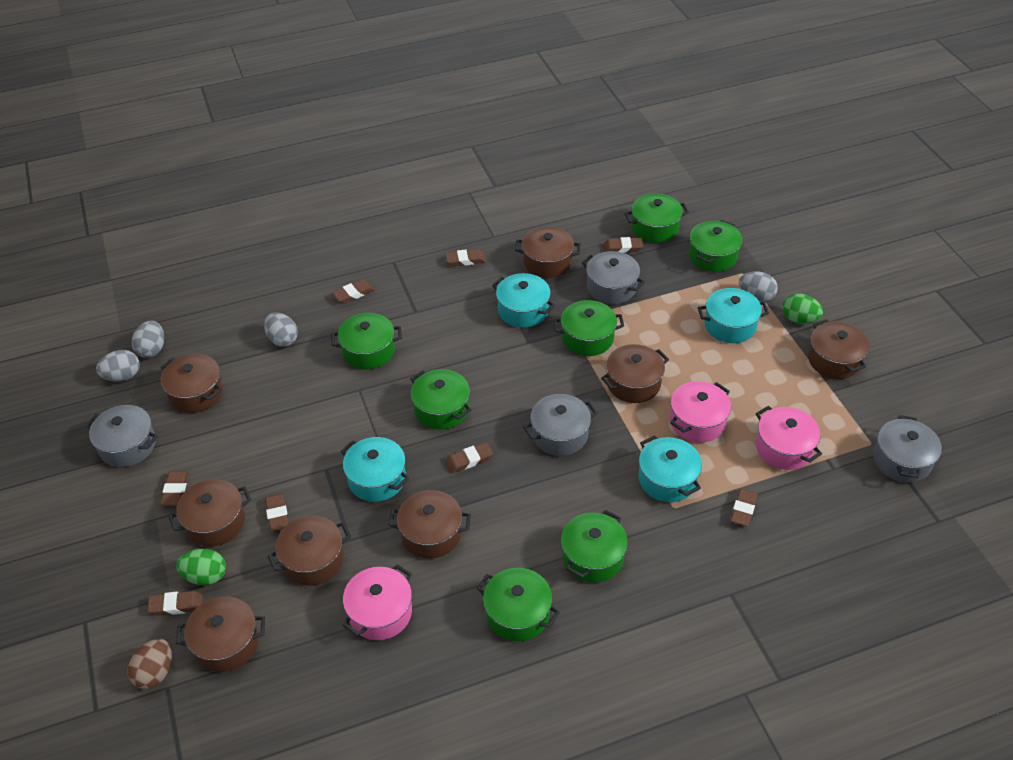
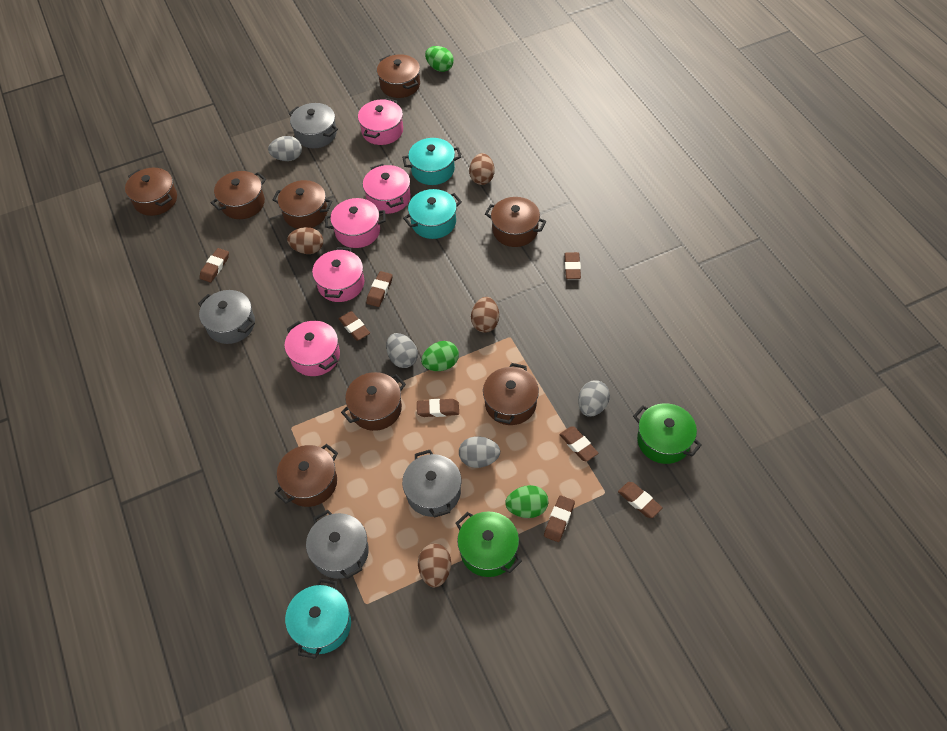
brown egg: [127,639,172,689] = 1 -> [287,227,323,254] [418,544,451,587] [469,153,495,185] [471,297,499,333] = 4
green egg: [176,549,226,585] [782,294,823,324] = 2 -> [421,341,459,371] [425,46,454,72] [505,485,548,518] = 3
green pot: [331,313,402,369] [410,369,471,430] [476,568,560,641] [553,300,624,356] [561,510,628,583] [625,193,689,243] [689,220,742,272] = 7 -> [456,511,522,577] [633,403,702,464] = 2
pink pot: [342,564,412,640] [670,381,731,443] [756,406,822,470] = 3 -> [284,321,340,376] [312,247,364,302] [325,198,386,248] [358,98,403,145] [363,164,411,214] = 5
turquoise pot: [341,437,409,502] [492,273,555,328] [639,435,702,502] [698,288,769,343] = 4 -> [285,578,351,659] [402,138,461,185] [403,189,462,239] = 3

